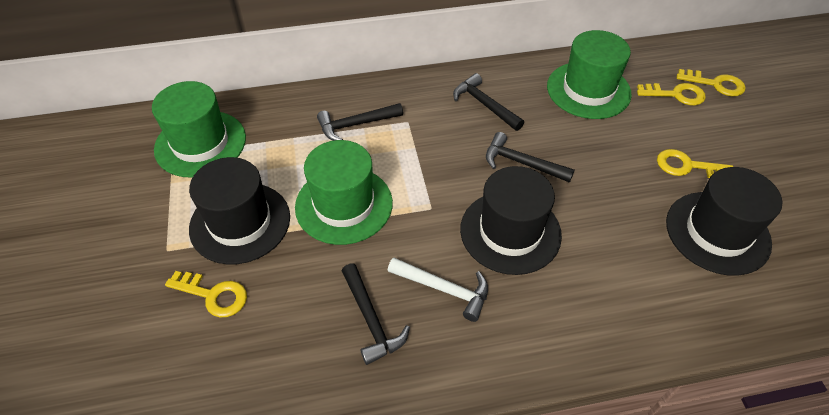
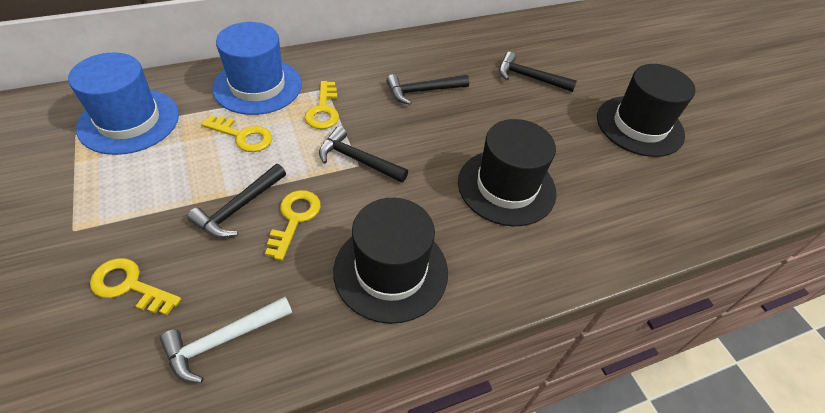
blue hat: none = 0 -> [68,53,179,155] [212,22,302,115] = 2
green hat: [152,81,246,178] [295,140,393,245] [547,30,632,119] = 3 -> none = 0

